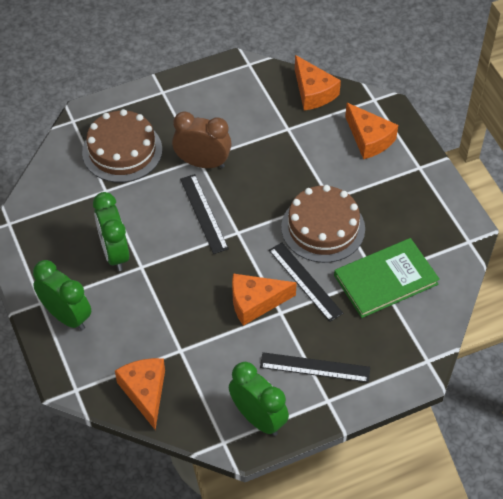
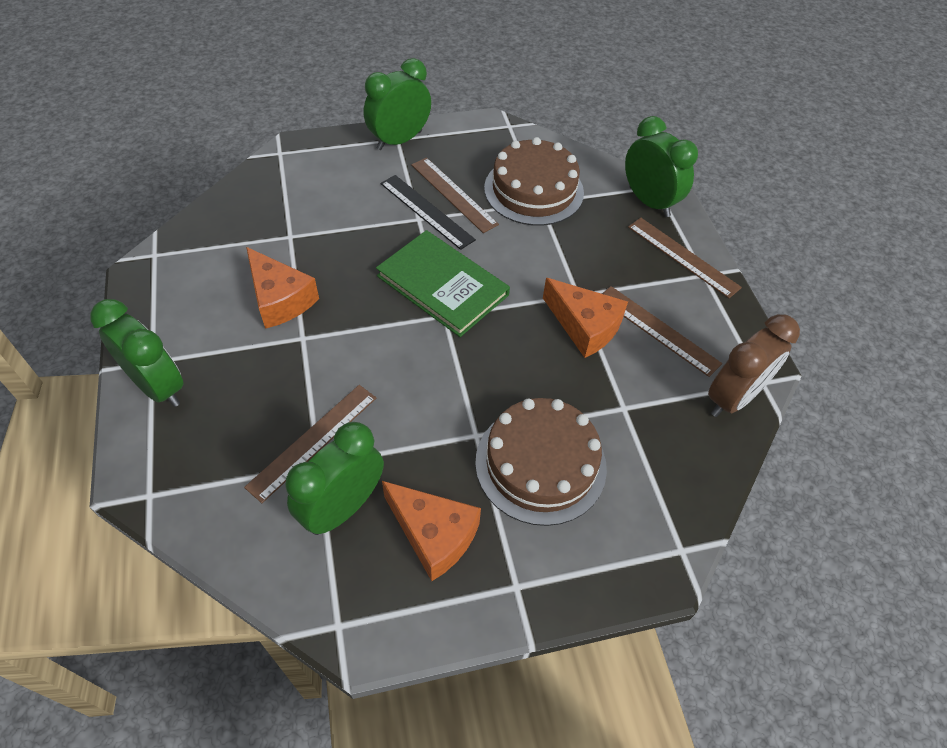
black ruler: [180,174,229,254] [260,352,370,383] [269,242,343,322] = 3 -> [380,175,476,250] = 1
brown ruler: none = 0 -> [244,385,376,503] [411,157,499,233] [602,286,722,377] [628,218,742,298] = 4
green clock: [33,260,91,330] [93,192,129,271] [229,362,289,436] = 3 -> [90,299,184,407] [285,422,384,535] [364,58,431,150] [625,116,698,217] = 4
orange cheese: [115,358,165,430] [232,274,297,326] [295,55,341,110] [345,103,398,159] = 4 -> [246,247,319,329] [382,481,481,581] [543,278,628,358] = 3

